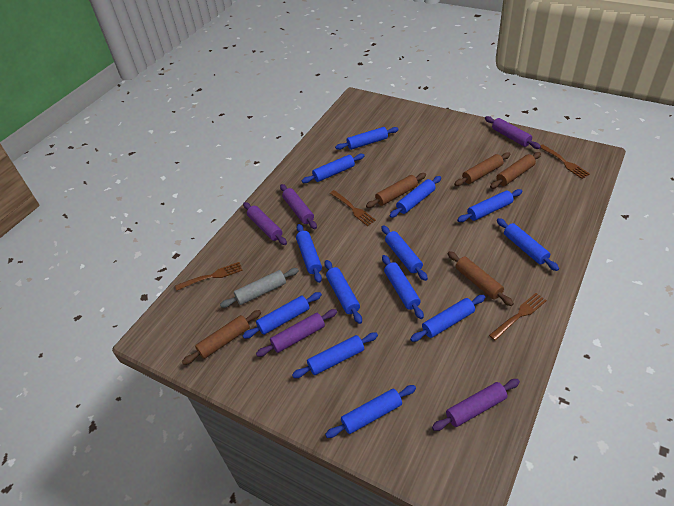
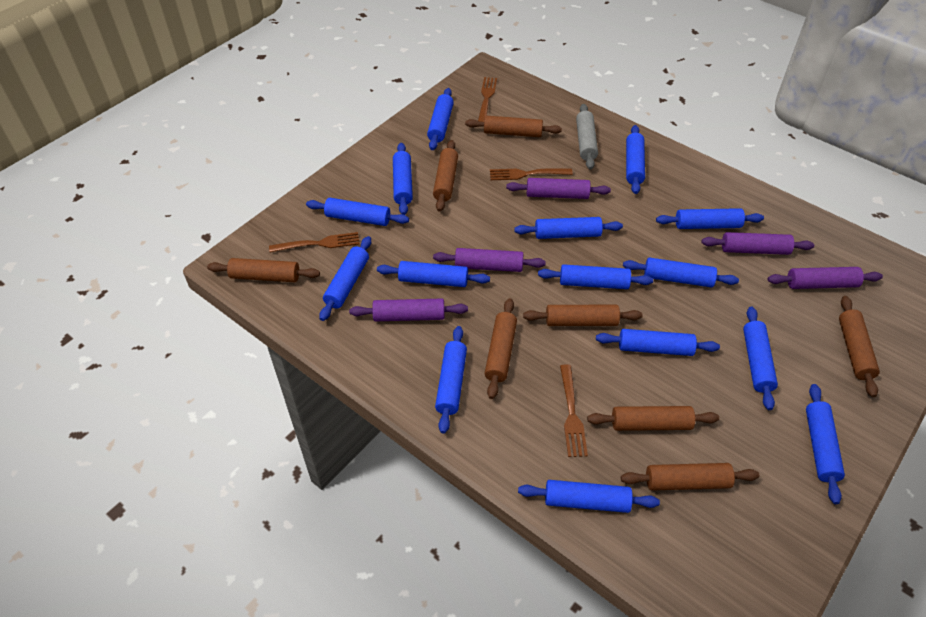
blue rolling pin: [243,292,322,339] [292,333,378,378] [296,224,322,283] [302,154,365,183] [325,260,362,324] [325,385,416,438] [335,127,399,150] [381,225,428,281] [382,255,424,319] [389,176,441,218] [410,295,485,342] [457,189,523,222] [497,218,559,271] = 13 -> [306,198,409,226] [319,236,371,321] [377,261,490,287] [393,143,413,215] [427,88,454,150] [435,326,467,434] [514,217,623,239] [518,480,660,513] [538,264,653,289] [596,329,720,356] [623,257,739,287] [626,125,645,194] [656,208,764,229] [743,306,778,410] [806,384,845,504] = 15
brown rolling pin: [182,310,261,365] [366,173,426,208] [447,251,514,306] [454,152,511,186] [490,152,541,189] = 5 -> [207,258,320,282] [433,140,458,212] [465,116,562,137] [485,298,517,399] [523,305,643,326] [587,406,719,431] [621,463,759,491] [839,296,880,397] = 8

